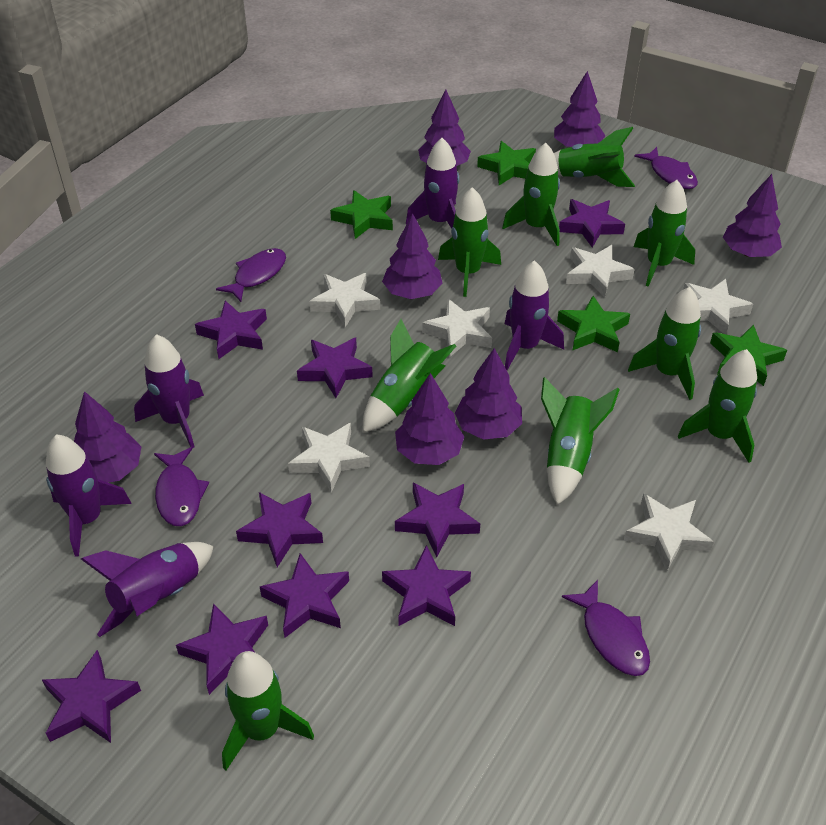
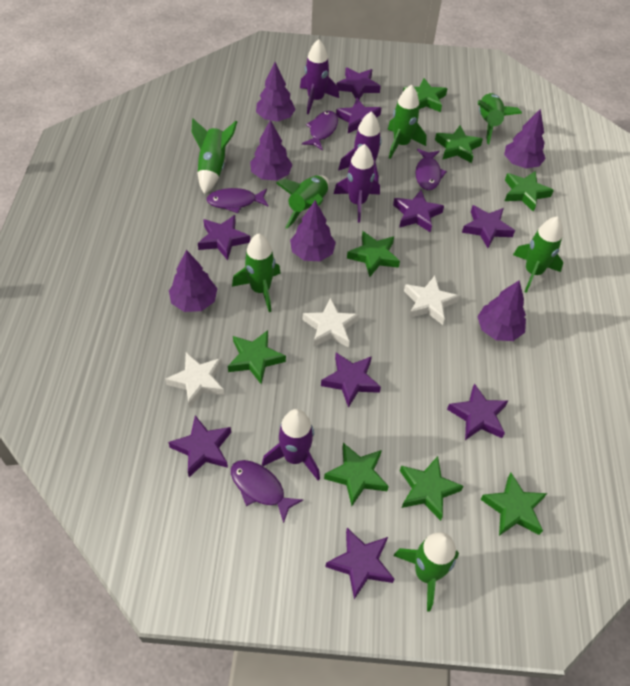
green rocket: [222,651,314,770] [363,319,456,433] [438,187,501,297] [502,143,560,246] [541,377,620,505] [554,127,635,187] [628,287,701,400] [634,180,695,287] [678,349,757,463] = 9 -> [191,118,237,194] [232,233,281,312] [276,175,329,229] [388,85,427,159] [394,532,459,612] [478,93,522,144] [513,216,563,293] = 7
green star: [330,190,393,239] [477,141,536,185] [557,296,630,352] [710,324,787,386] = 4 -> [228,330,286,384] [324,443,389,506] [347,231,400,277] [400,456,464,521] [403,78,448,112] [435,126,483,163] [480,473,547,536] [505,171,554,212] = 8
purple rocket: [46,434,132,557] [81,542,214,637] [134,334,204,448] [406,138,459,229] [505,260,564,370] = 5 -> [262,409,320,480] [300,39,339,114] [334,144,380,223] [338,112,382,183] = 4
purple tree: [74,391,141,483] [382,213,443,299] [395,373,464,465] [418,90,471,166] [455,348,522,440] [554,71,606,147] [723,174,782,257] = 7 -> [169,250,217,312] [250,120,293,180] [256,62,296,122] [290,200,336,261] [478,280,526,341] [504,109,546,169] = 6
white star: [288,423,370,493] [309,273,380,327] [422,299,492,357] [566,245,635,298] [624,493,714,571] [683,279,753,334] = 6 -> [165,352,225,408] [302,298,359,348] [404,276,459,325] = 3

